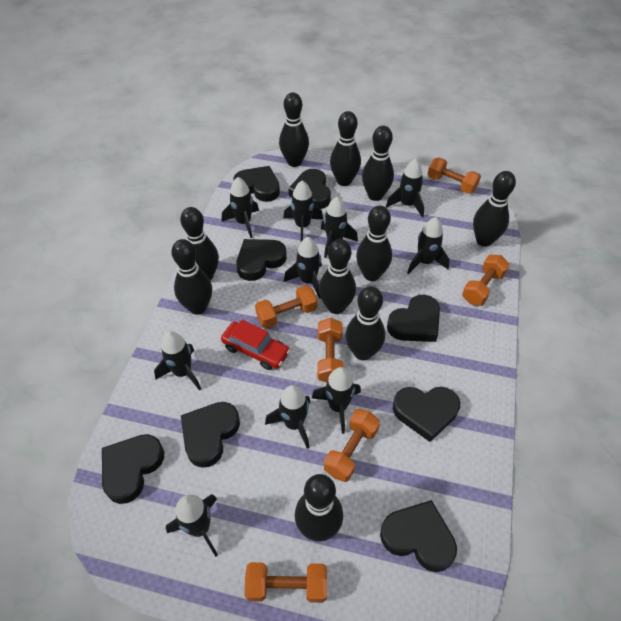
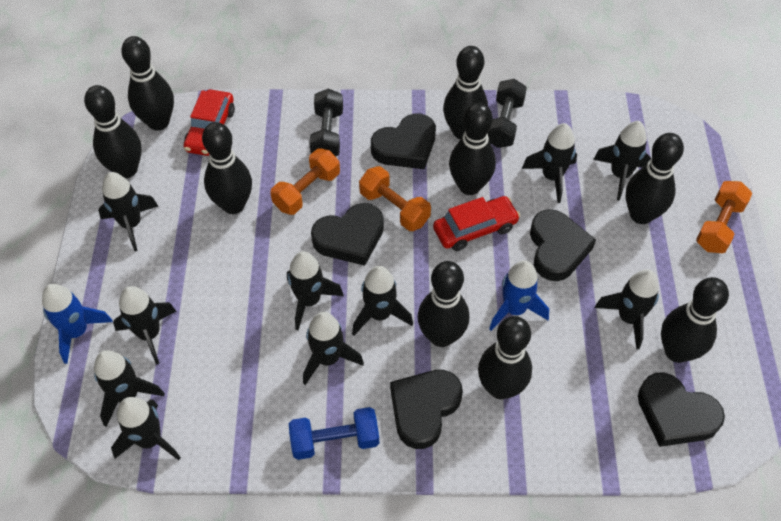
black bowling pin: [171,239,212,314] [180,207,219,281] [279,92,309,167] [295,474,343,542] [319,239,356,314] [330,111,361,186] [346,286,385,360] [356,206,392,281] [362,126,394,201] [473,171,516,247] = 10 -> [84,85,142,178] [121,36,174,131] [202,122,252,214] [418,261,469,347] [443,46,488,139] [449,102,496,195] [478,316,532,399] [625,133,684,224] [661,277,729,363] = 9
black dumbbell: none = 0 -> [310,88,343,157] [487,79,527,148] = 2
black heart: [102,434,164,504] [181,402,240,468] [233,166,280,202] [236,239,287,281] [288,169,331,209] [380,500,457,572] [387,295,440,342] [393,387,460,442] = 8 -> [311,203,384,266] [371,113,436,169] [390,370,463,449] [530,209,596,281] [638,372,725,447] = 5
blue dumbbell: none = 0 -> [289,407,379,460] = 1
blue rocket: none = 0 -> [42,284,113,364] [489,260,549,331] = 2
orange dumbbell: [245,562,327,603] [255,285,318,328] [317,318,343,383] [324,409,380,482] [427,158,481,194] [462,255,510,306] = 6 -> [270,149,340,215] [359,166,431,231] [696,181,753,253] = 3
red car: [221,320,291,370] = 1 -> [184,90,235,156] [433,196,520,251] = 2

